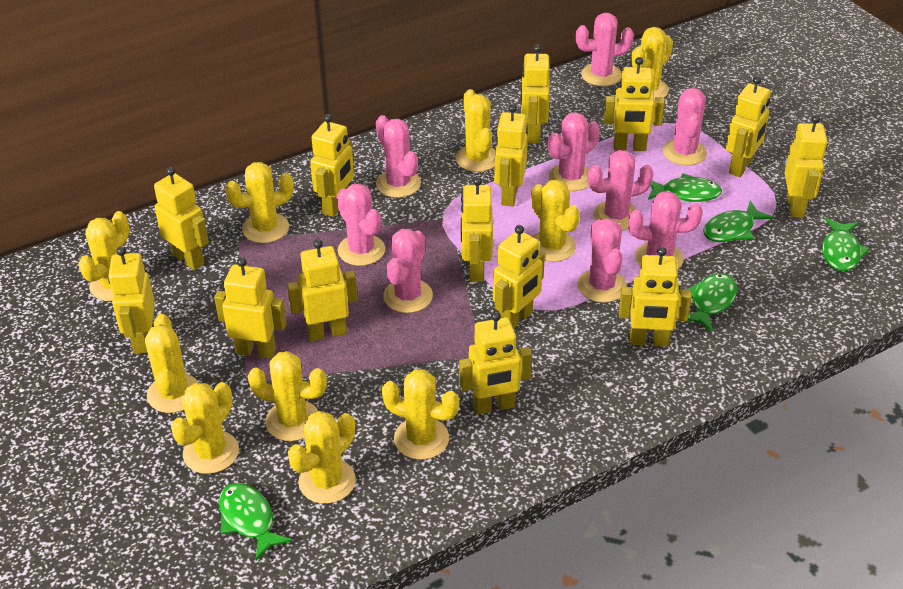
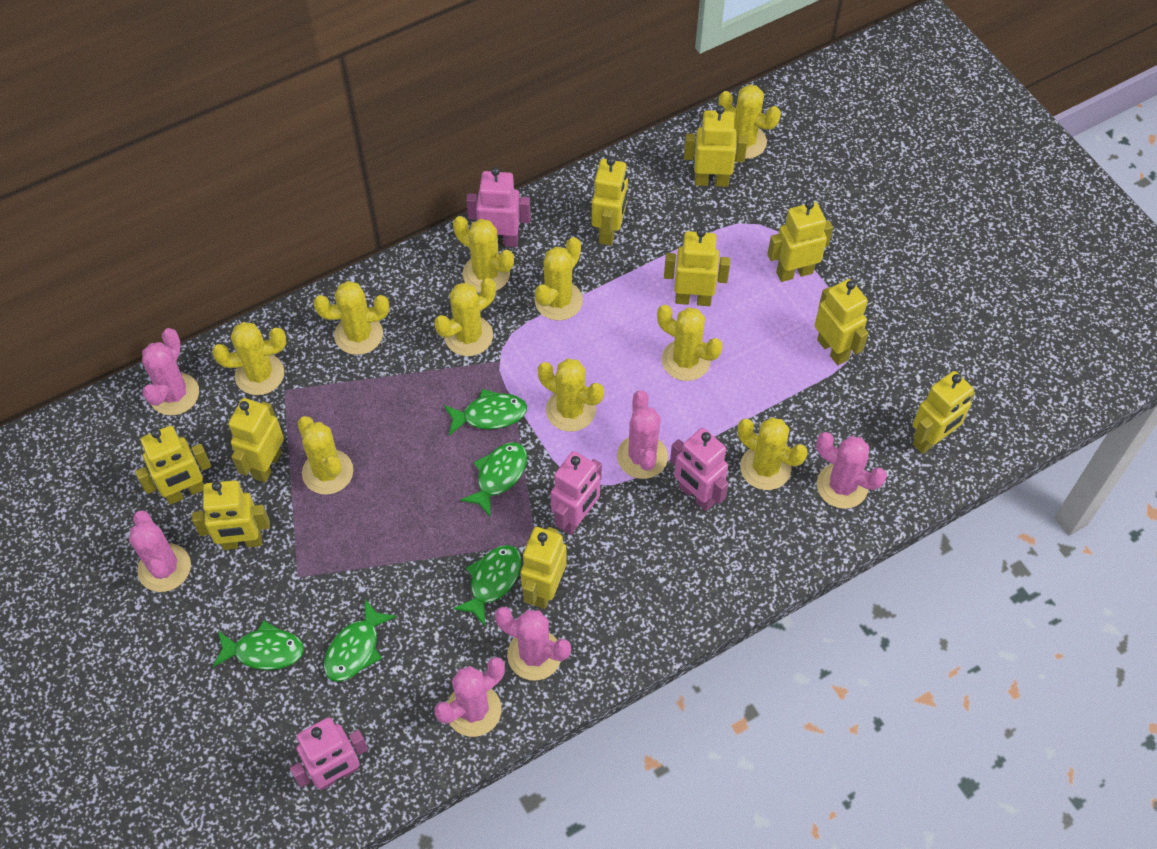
pink cactus: [336,183,385,266] [376,115,421,198] [383,229,433,313] [548,112,600,191] [576,13,634,86] [577,218,627,302] [588,150,654,231] [628,191,703,270] [663,88,707,166] = 9 -> [129,510,191,592] [142,328,199,415] [434,657,505,737] [495,607,571,681] [617,390,668,479] [816,432,887,509] = 6
pink robot: none = 0 -> [290,717,368,790] [466,167,531,247] [551,451,602,535] [670,428,729,511] = 4
yellow robot: [108,246,155,354] [154,167,209,270] [214,257,287,359] [287,239,358,341] [310,114,354,217] [459,311,532,415] [461,177,493,282] [493,225,545,329] [494,104,528,206] [521,44,550,144] [604,57,665,151] [619,247,692,347] [726,76,771,177] [785,115,828,218] = 14 -> [135,426,211,505] [192,480,270,550] [228,398,284,483] [521,527,567,609] [592,157,628,245] [664,228,730,306] [684,105,747,187] [768,200,833,282] [815,279,869,365] [913,371,975,454] = 10

